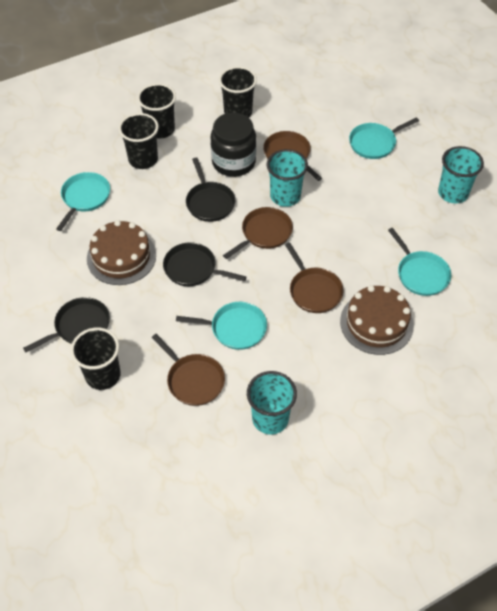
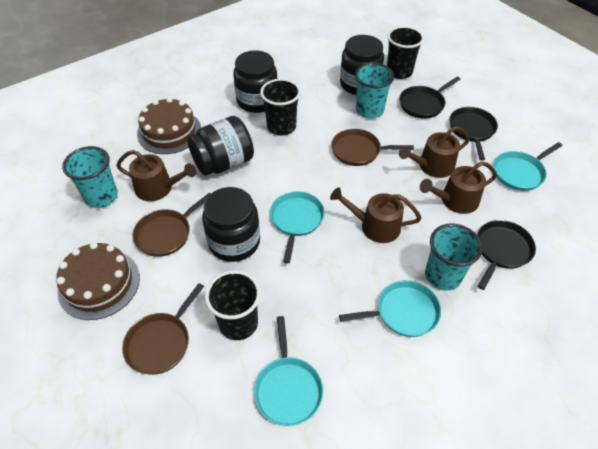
black cup: [70,328,121,390] [118,113,159,169] [137,83,176,139] [219,67,257,118] = 4 -> [205,270,261,340] [260,79,301,135] [387,26,424,79] = 3
black jar: [211,113,256,177] = 1 -> [187,116,254,176] [202,187,260,262] [233,50,278,113] [340,35,384,95] = 4
brown pan: [152,334,225,406] [223,207,293,259] [263,131,322,181] [285,243,344,313] = 4 -> [122,283,204,375] [133,193,211,257] [331,129,414,166] = 3
brown watering can: none = 0 -> [116,150,196,201] [330,187,421,243] [399,126,470,178] [420,161,497,214] = 4

